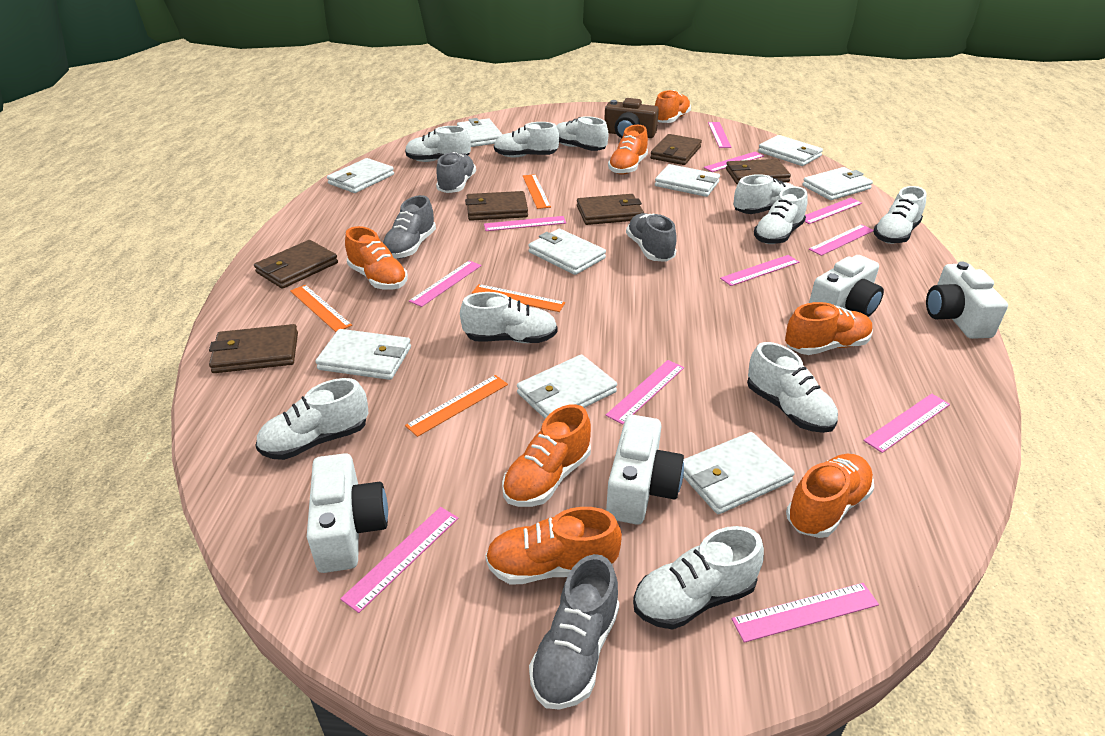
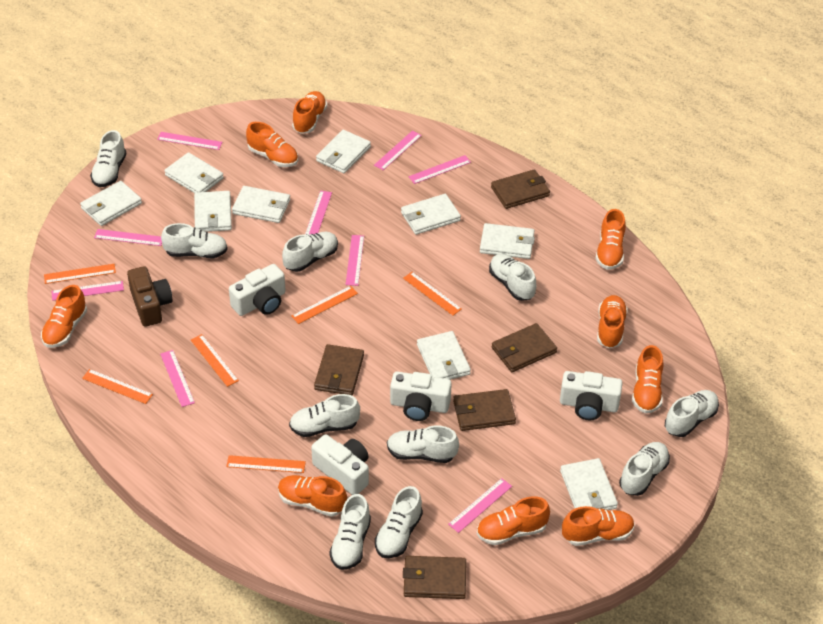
brown wallet: [209,324,298,373] [254,240,338,289] [465,191,528,221] [577,194,644,225] [650,134,702,165] [726,159,791,185] = 6 -> [314,344,364,395] [403,556,466,599] [453,389,516,431] [491,169,550,209] [492,323,557,372] = 5
grey shoe: [383,195,436,259] [436,152,476,193] [529,554,619,710] [626,213,677,262] = 4 -> none = 0
orange ruler: [290,285,352,332] [405,375,508,437] [472,284,565,312] [523,174,551,209] = 4 -> [44,264,116,284] [82,369,153,404] [191,334,239,387] [226,455,306,473] [292,286,358,324] [403,272,462,316] = 6
orange shoe: [345,226,408,290] [485,507,622,584] [502,404,591,507] [608,125,648,175] [655,90,691,123] [785,302,873,355] [786,454,874,538] = 7 -> [41,285,87,348] [246,122,298,167] [278,475,347,517] [292,91,327,134] [477,496,550,545] [562,506,635,546] [596,209,626,270] [597,295,628,348] [632,345,663,413] = 9
pink ruler: [340,507,459,613] [409,261,481,307] [484,216,566,231] [606,360,684,425] [704,151,764,172] [708,122,732,148] [720,255,799,286] [731,583,879,643] [805,198,862,224] [809,224,873,256] [863,393,950,453] = 11 -> [51,281,124,301] [94,229,162,246] [157,132,223,150] [160,350,195,407] [305,191,332,235] [346,235,364,286] [374,130,422,170] [408,155,471,184] [448,478,512,533] = 9

